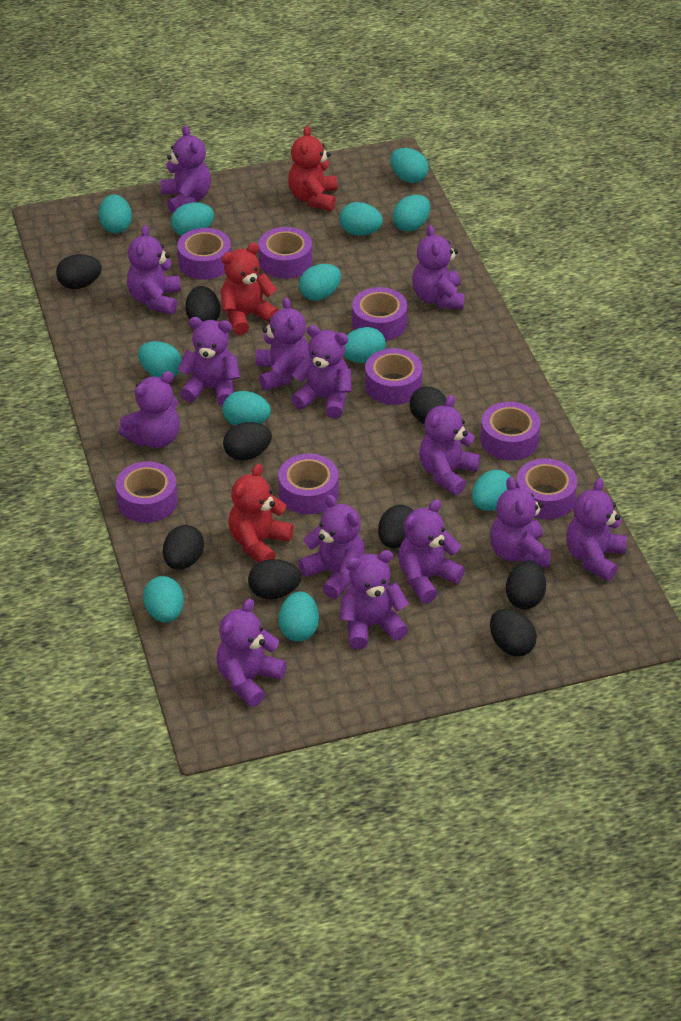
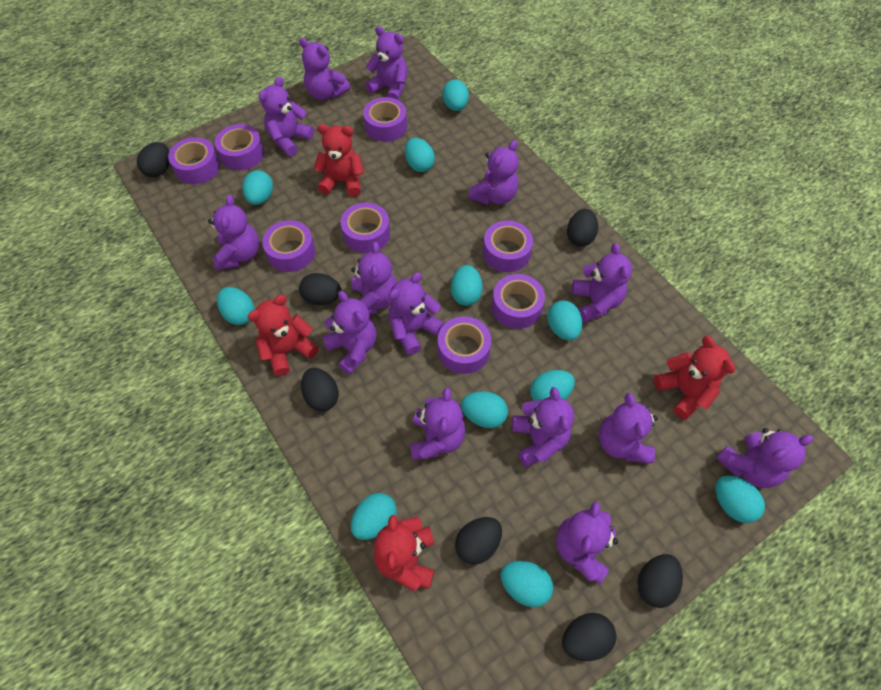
black egg: [56,254,102,289] [163,525,204,570] [185,286,220,321] [223,422,272,461] [248,559,301,599] [378,505,414,548] [410,386,446,424] [490,609,537,656] [506,561,546,609] = 9 -> [137,142,170,177] [299,273,341,305] [301,368,339,411] [455,517,502,565] [562,613,616,661] [567,209,598,247] [637,554,683,608] = 7
red teddy bear: [221,243,279,335] [228,464,294,563] [288,126,338,211] = 3 -> [248,295,319,376] [313,124,364,197] [374,515,434,591] [654,336,735,420] = 4
turquoise egg: [99,195,132,233] [138,341,182,378] [143,576,184,623] [171,202,214,236] [222,391,271,426] [278,591,319,642] [299,264,341,301] [339,202,383,236] [344,327,386,363] [390,148,429,183] [392,195,430,231] [472,470,511,511] = 12 -> [217,287,255,325] [242,170,273,205] [351,493,397,540] [405,138,435,172] [442,80,469,111] [451,265,483,306] [461,391,508,428] [500,561,553,607] [530,370,575,401] [547,301,582,341] [715,475,765,523] = 11

